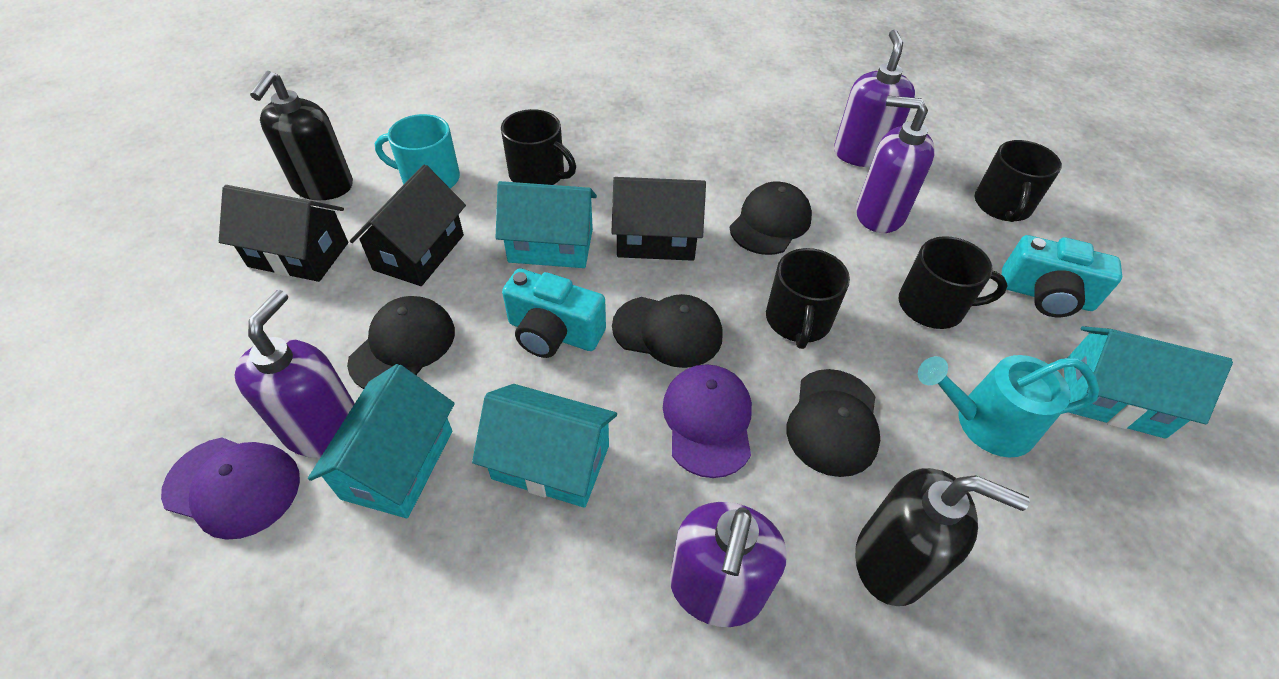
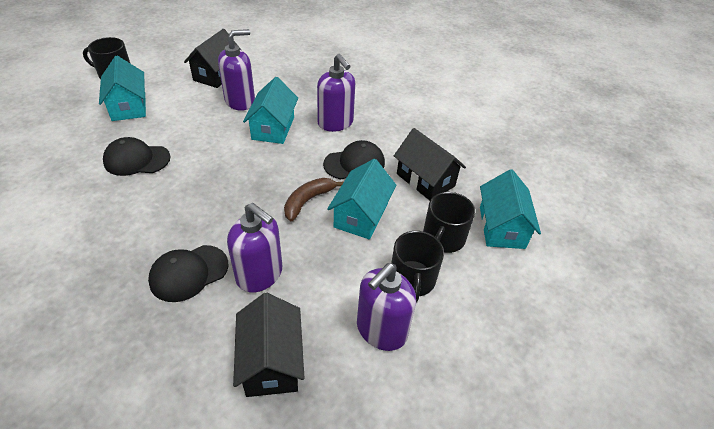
black cap: [347,296,455,389] [612,294,723,368] [730,181,812,255] [787,369,880,477] = 4 -> [103,137,171,176] [148,245,228,302] [323,140,385,179] = 3
black mug: [501,109,576,185] [766,248,850,349] [899,236,1008,329] [975,140,1062,222] = 4 -> [83,37,130,79] [392,231,444,303] [423,192,475,253] = 3
black soap dispenser: [250,71,353,200] [855,468,1030,606] = 2 -> none = 0
brown banana: none = 0 -> [284,178,344,221] = 1
purple cap: [161,437,300,540] [663,364,752,478] = 2 -> none = 0
turquoise camera: [502,268,606,358] [1002,235,1122,317] = 2 -> none = 0
turquoise mug: [375,114,460,189] = 1 -> none = 0
turquoise watering can: [918,355,1099,457] = 1 -> none = 0

